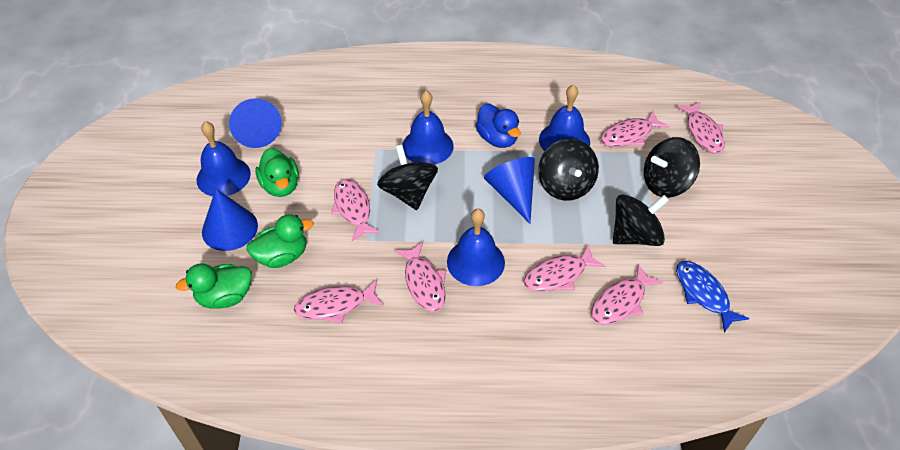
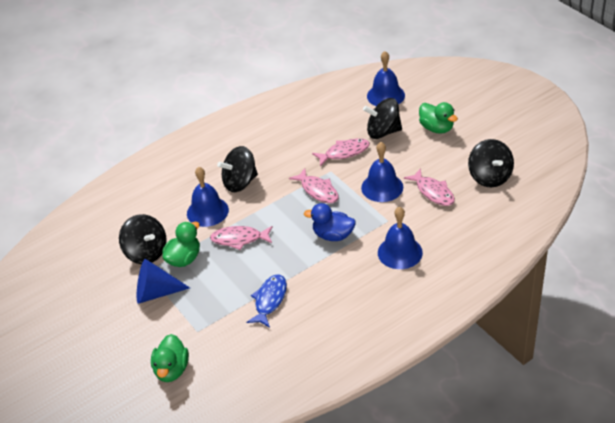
blue cone: [202,189,258,251] [229,98,282,148] [484,157,535,223] = 3 -> [137,259,190,304] = 1
pink fish: [294,280,383,324] [331,179,380,241] [395,242,446,312] [524,244,605,292] [591,264,663,325] [601,111,669,147] [676,101,725,153] = 7 -> [210,226,273,250] [289,168,339,203] [312,139,370,166] [404,169,455,206] = 4

